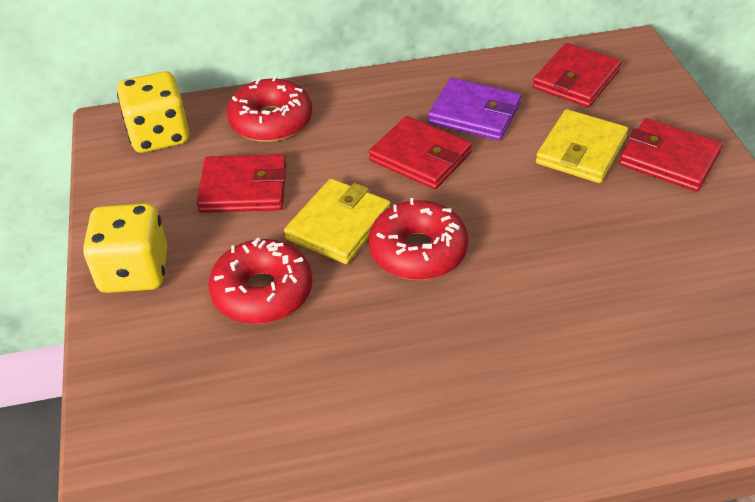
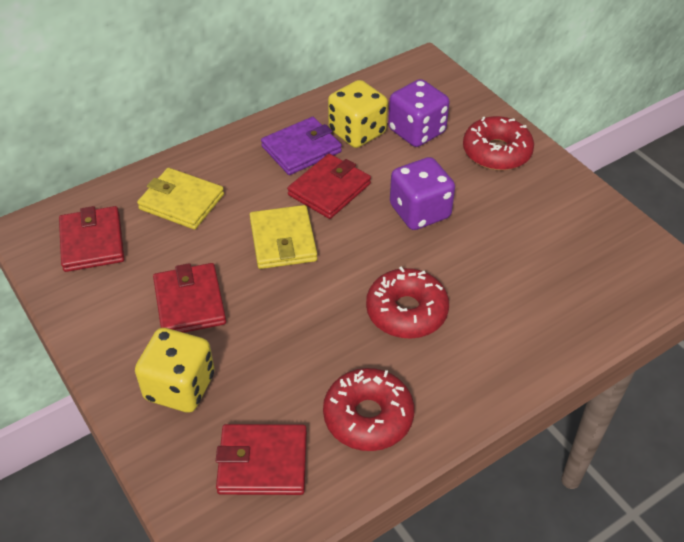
purple dice: none = 0 -> [388,79,450,147] [390,157,455,230] = 2

